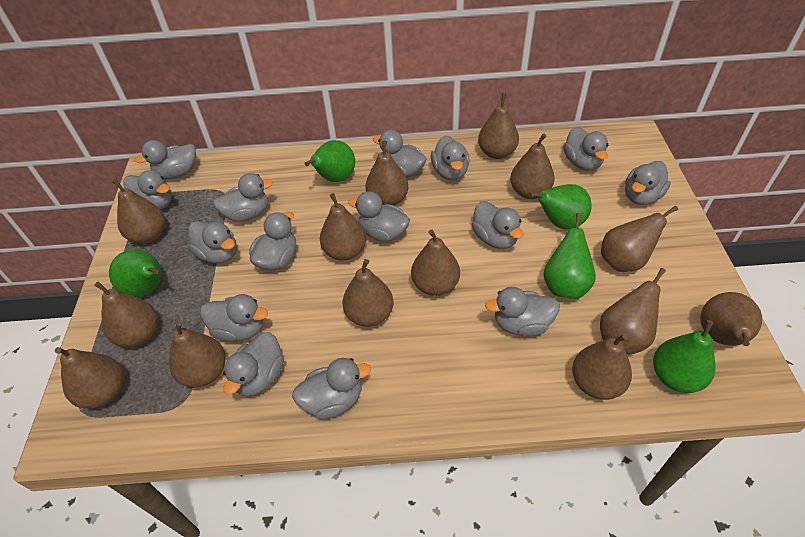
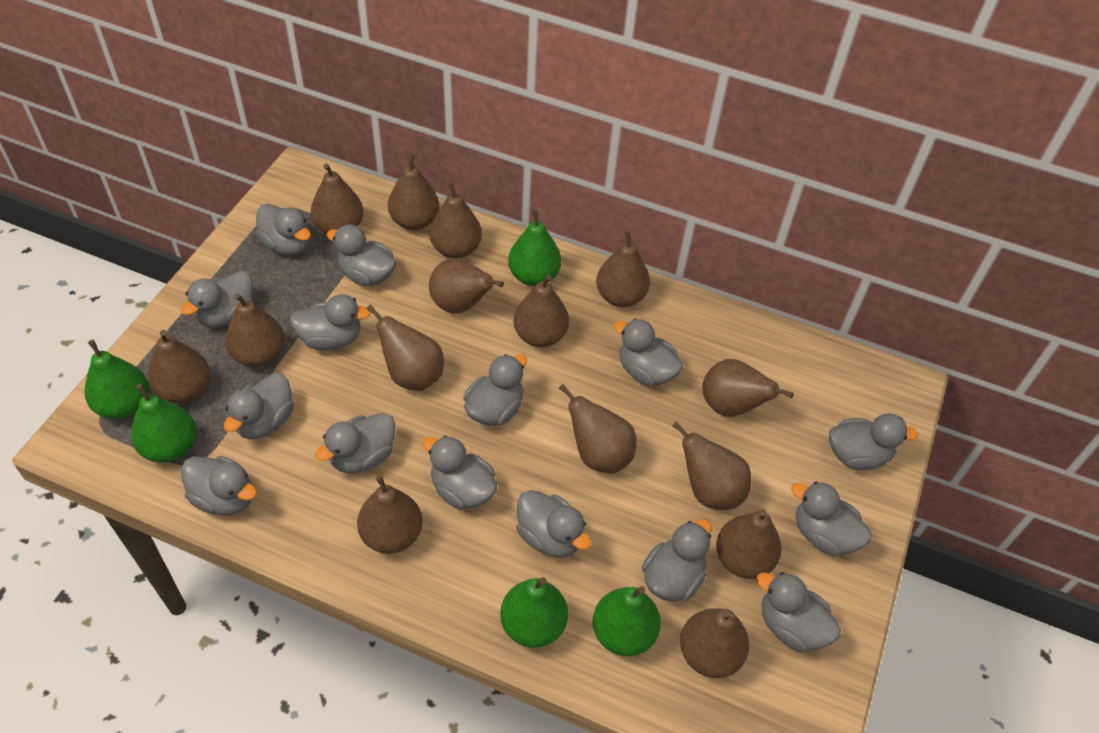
brown pear: [55,347,124,409] [94,281,158,347] [112,179,165,244] [169,321,226,388] [320,193,366,261] [342,259,393,327] [365,141,408,206] [411,229,460,296] [478,93,519,159] [510,133,555,199] [572,334,632,400] [600,268,666,355] [601,206,678,272] [700,292,762,346] = 14 -> [148,330,210,404] [225,293,285,367] [311,163,364,234] [357,475,423,554] [367,305,444,391] [388,153,439,230] [429,259,504,313] [430,182,482,259] [513,274,569,347] [559,384,637,473] [596,230,650,307] [672,422,751,510] [680,608,749,678] [702,359,794,417] [716,509,782,579] = 15

